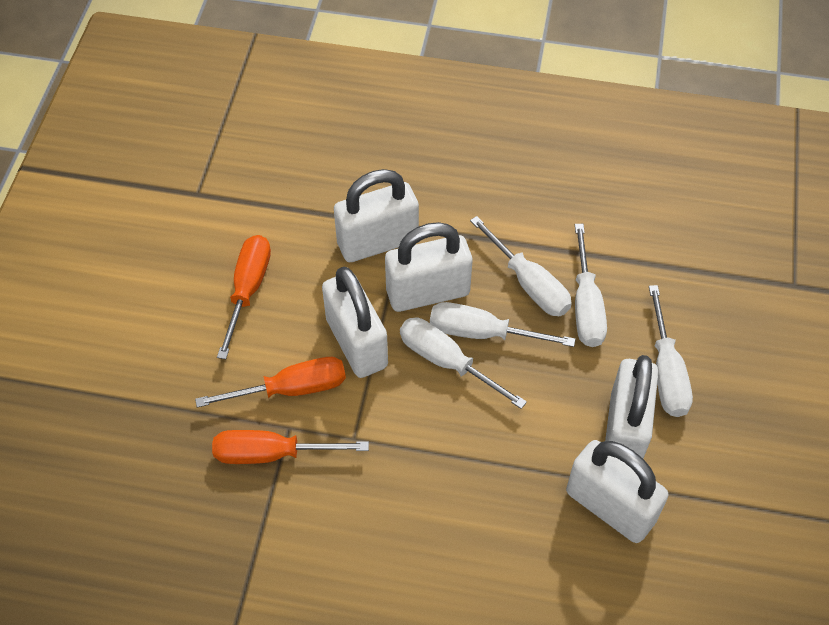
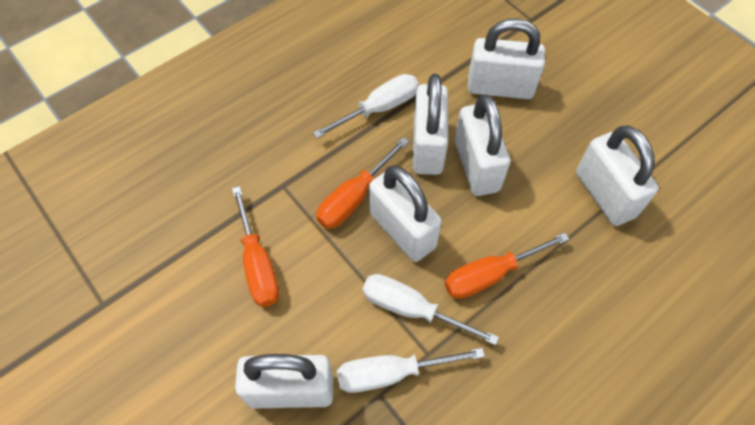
white padlock: [322,267,388,378] [334,169,419,262] [385,222,472,312] [566,440,669,543] [605,355,658,458] = 5 -> [235,354,333,408] [369,165,442,262] [413,74,448,175] [455,95,510,196] [467,18,545,99] [576,125,659,226] = 6
white screwdriver: [400,317,527,409] [430,302,575,347] [470,216,572,316] [575,224,607,347] [649,285,693,417] = 5 -> [313,74,419,138] [337,348,485,393] [363,274,499,346] = 3

